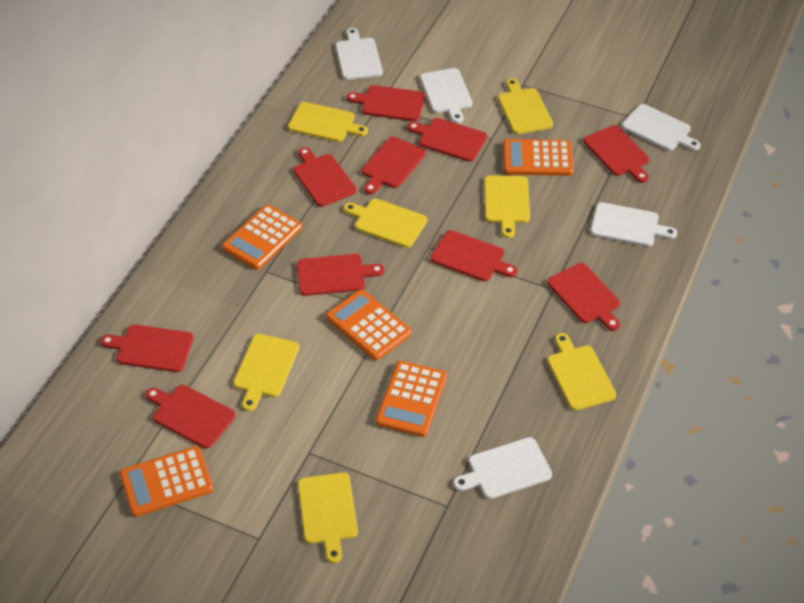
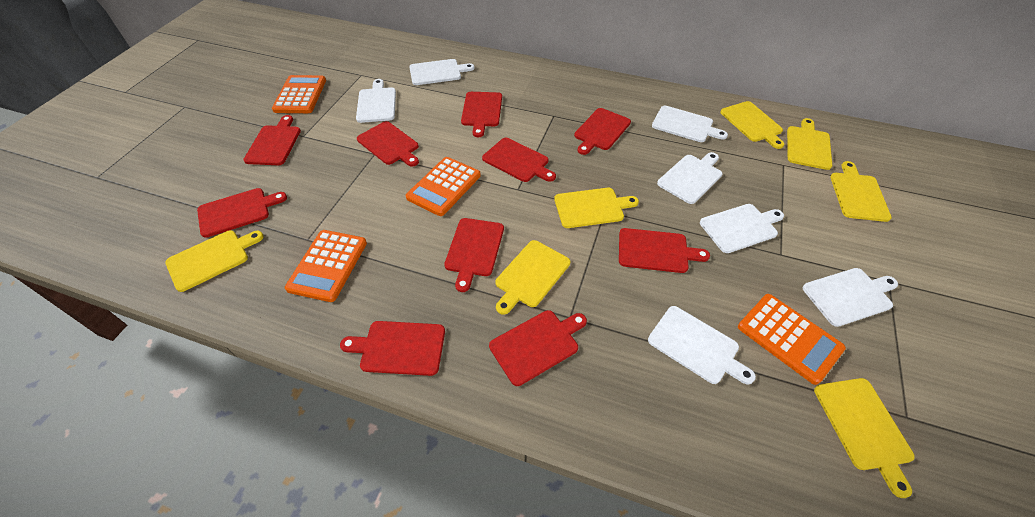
orange calculator: [120,446,214,517] [222,205,302,270] [326,289,412,360] [376,361,447,437] [503,139,574,176] = 5 -> [272,75,326,113] [285,230,367,302] [406,157,481,216] [738,294,846,385] = 4
white cutting board: [336,28,383,80] [420,68,472,123] [453,437,552,499] [591,202,677,246] [622,104,701,151] = 5 -> [356,79,396,123] [409,59,474,85] [648,306,756,385] [652,106,728,142] [657,152,722,204] [700,204,784,253] [803,268,898,327] = 7

